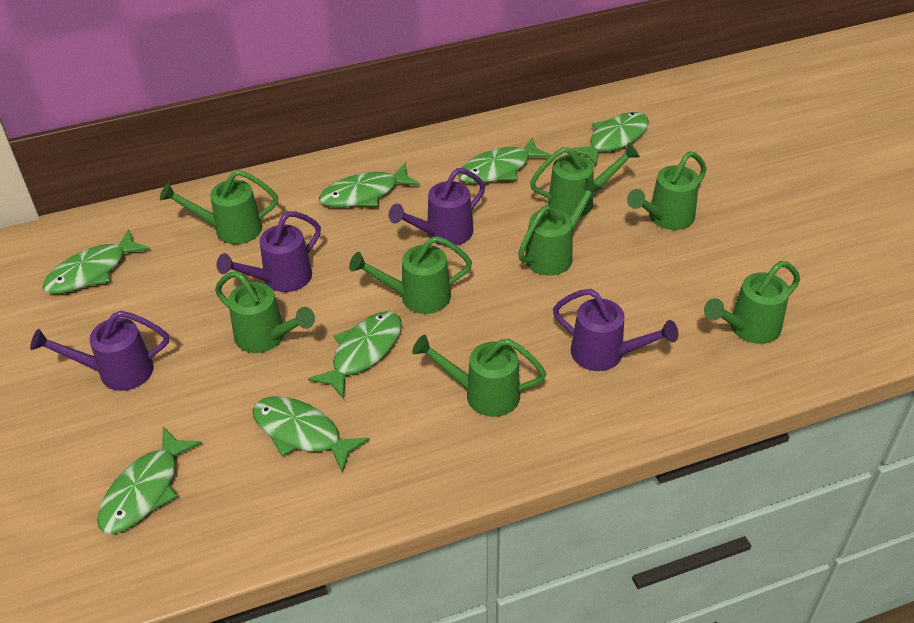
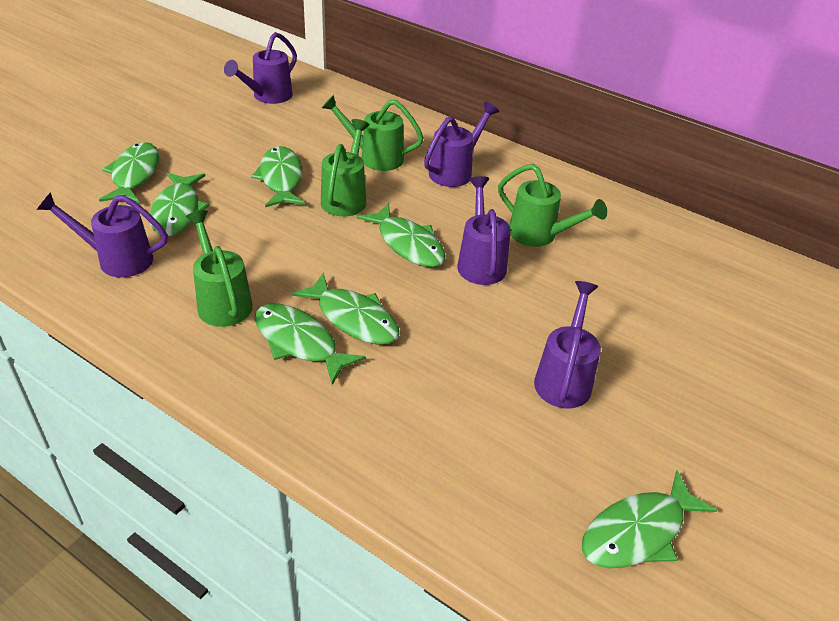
green watering can: [160,170,278,244] [215,271,315,353] [349,236,472,314] [412,335,546,417] [518,178,602,276] [530,142,640,217] [627,151,707,230] [704,261,800,344] = 8 -> [186,210,253,327] [321,119,369,217] [322,95,424,171] [498,164,607,247] = 4
purple watering can: [30,311,169,391] [217,211,321,292] [389,168,485,246] [553,289,678,371] = 4 -> [37,192,168,278] [224,32,297,104] [424,102,499,187] [457,176,511,285] [534,281,601,408] = 5

